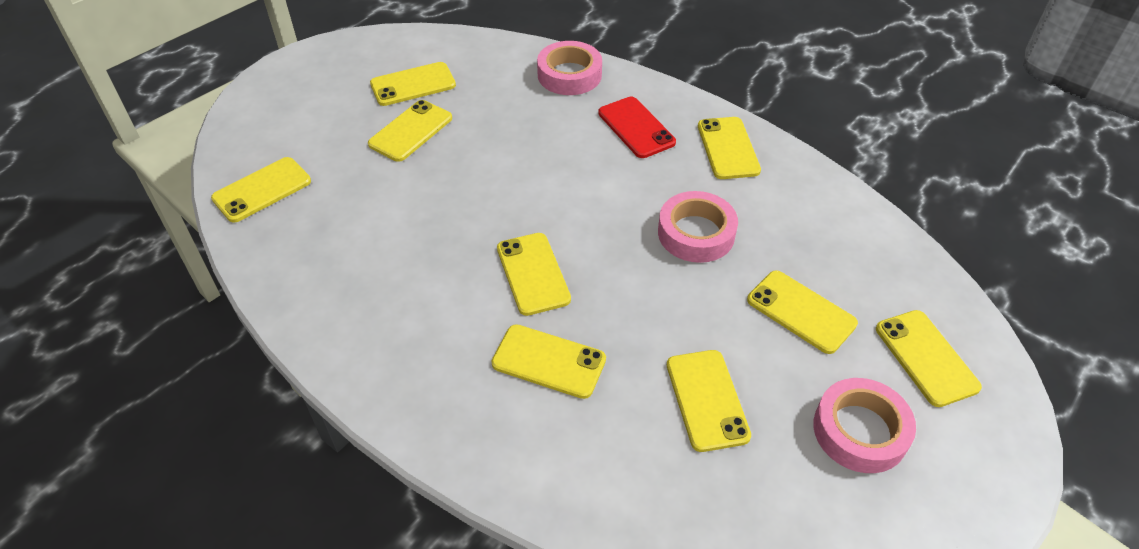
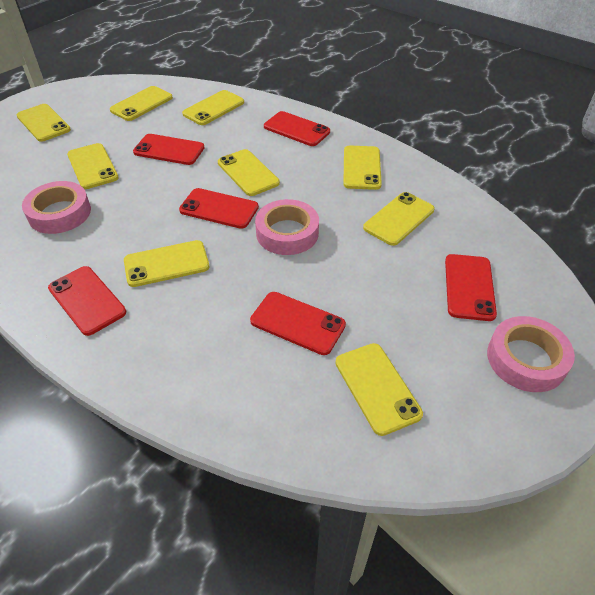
red phone: [598,97,676,158] = 1 -> [48,266,126,336] [133,134,205,165] [179,188,259,229] [250,292,346,355] [264,111,330,146] [445,254,497,321] = 6

